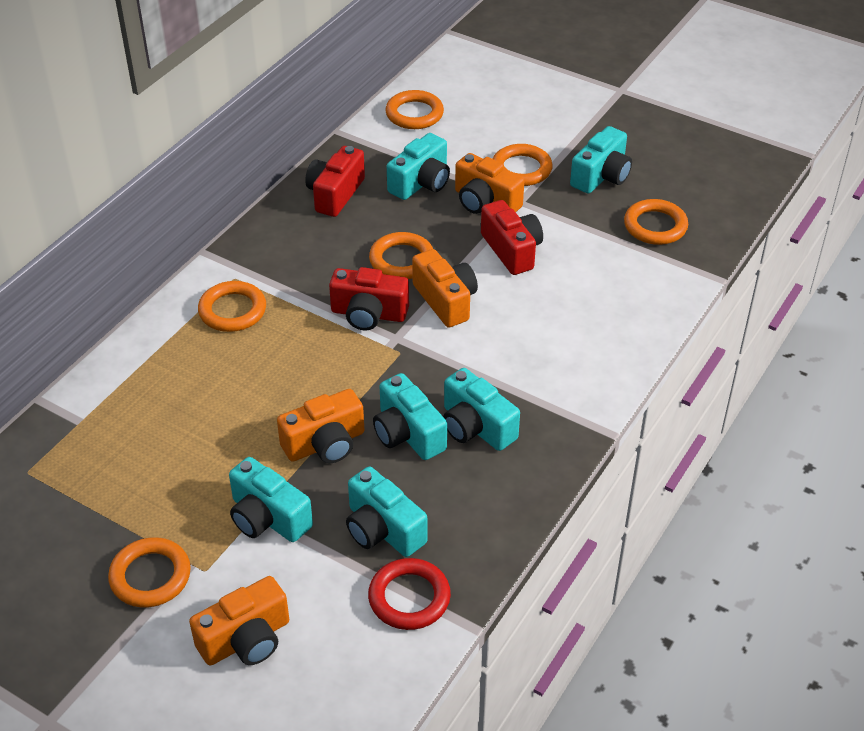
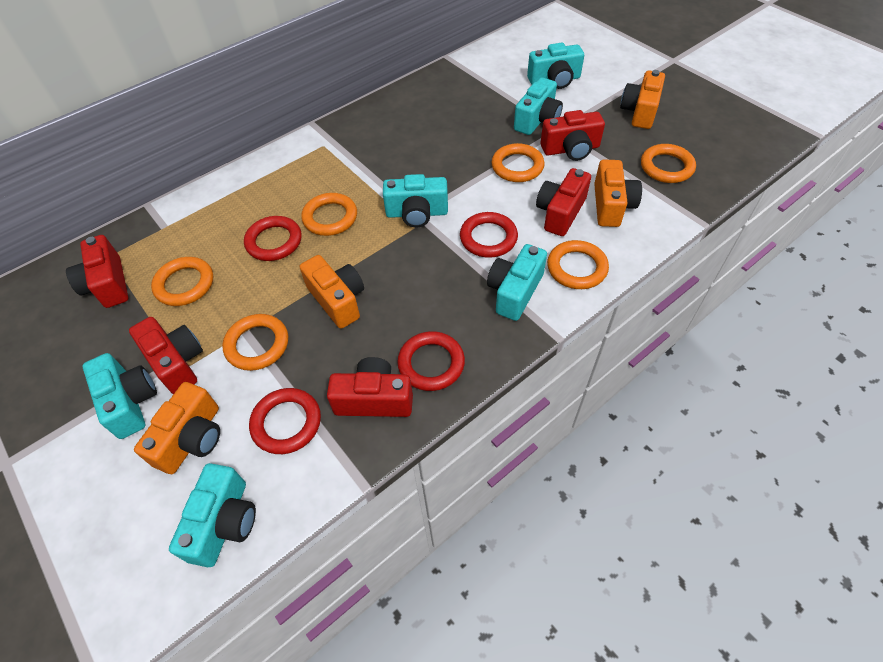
red camera: [305,146,365,217] [329,267,409,331] [481,200,543,275] = 3 -> [66,235,128,308] [129,317,203,394] [327,357,413,417] [536,168,591,236] [541,110,605,161] = 5
red ring: [368,558,451,630] = 1 -> [244,216,302,261] [249,388,321,454] [397,331,465,391] [460,212,518,258] = 4

